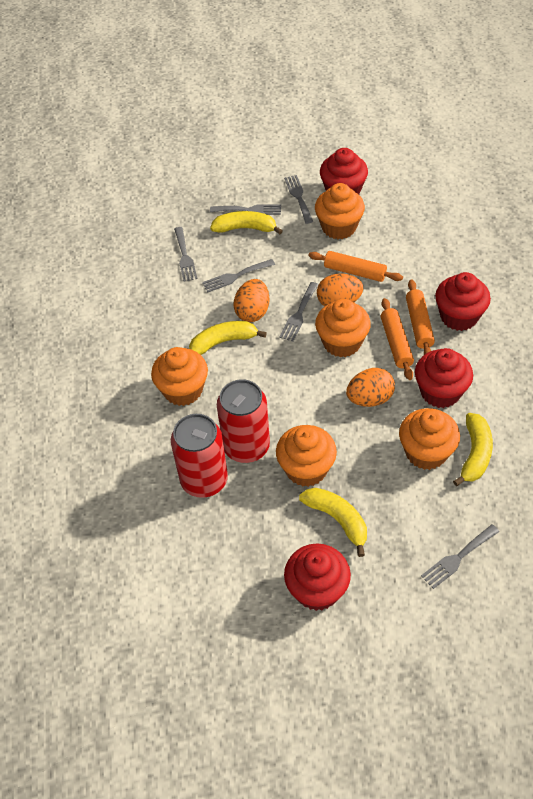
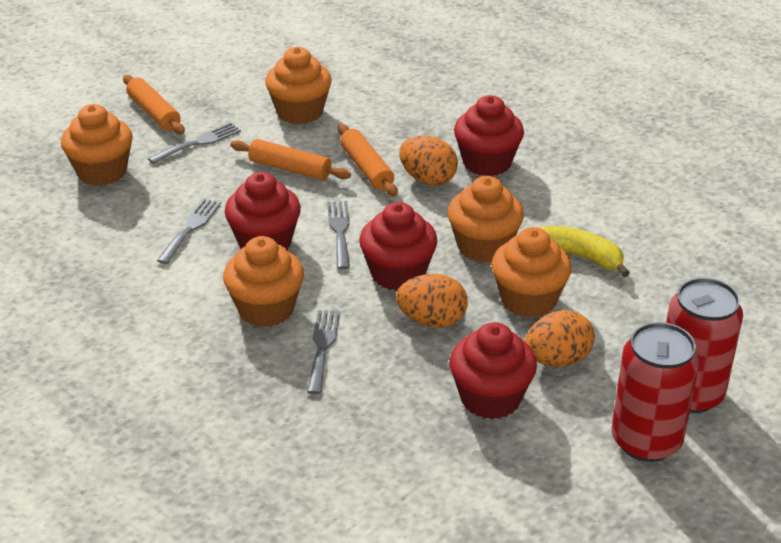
grey fork: [174,227,197,282] [202,259,275,292] [210,204,281,215] [279,282,319,341] [284,175,313,224] [421,524,499,589] = 6 -> [148,122,241,164] [157,198,221,264] [307,310,340,394] [327,201,350,269] = 4
yellow banana: [189,321,267,355] [210,211,283,234] [299,488,367,557] [453,413,493,486] = 4 -> [538,226,630,277] = 1

